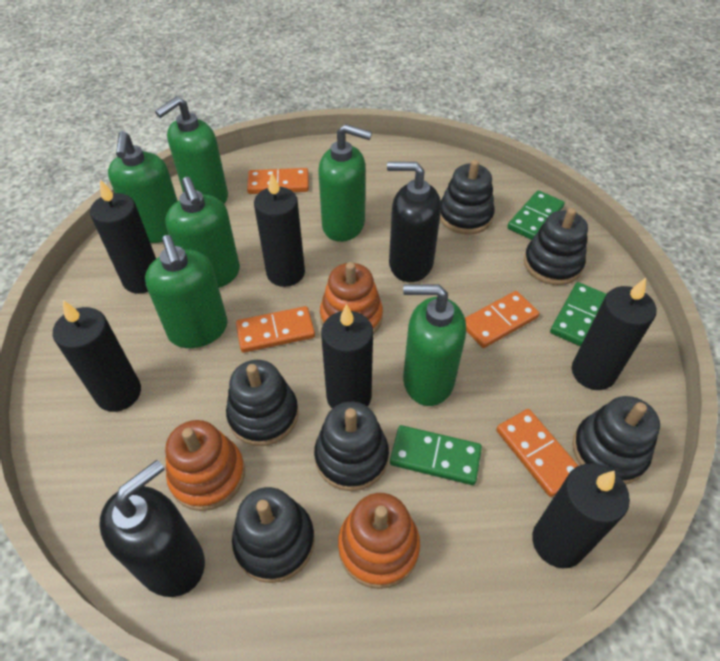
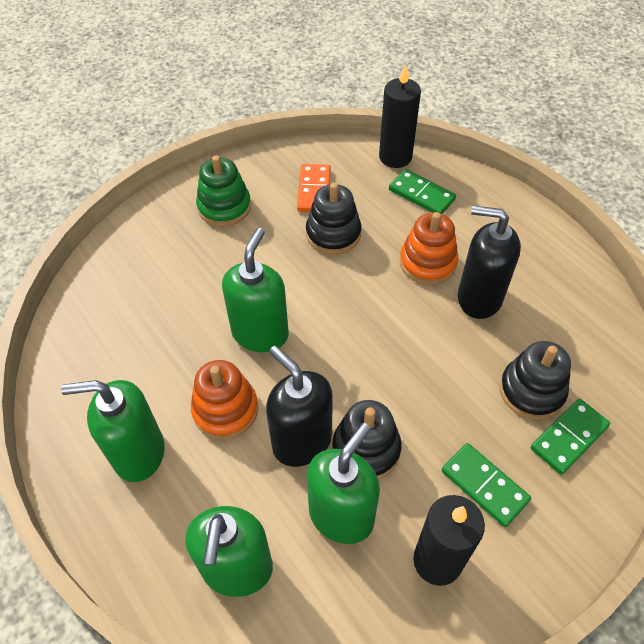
black candle: [53,300,141,412] [90,179,156,294] [254,172,305,287] [321,304,373,408] [532,463,630,569] [572,278,657,390] = 6 -> [379,64,421,168] [413,495,485,586] = 2
black stacking toy: [226,360,299,446] [232,487,315,583] [314,402,389,491] [440,160,495,235] [524,208,588,285] [572,396,660,484] = 6 -> [306,183,361,255] [332,400,402,479] [500,341,571,420] = 3
green soap dispenser: [108,131,178,243] [145,235,228,348] [155,96,228,204] [165,177,240,288] [318,124,372,242] [403,284,466,406] = 6 -> [61,380,165,482] [185,506,273,597] [222,228,289,352] [307,423,380,544] = 4
green stacking toy: none = 0 -> [196,155,251,227] = 1
orange domino: [236,306,315,353] [247,168,309,194] [465,291,539,348] [496,409,578,497] = 4 -> [297,164,331,212] = 1
orange stacking toy: [165,420,245,511] [320,262,383,334] [338,493,420,589] = 3 -> [191,360,258,439] [400,212,458,285] = 2

